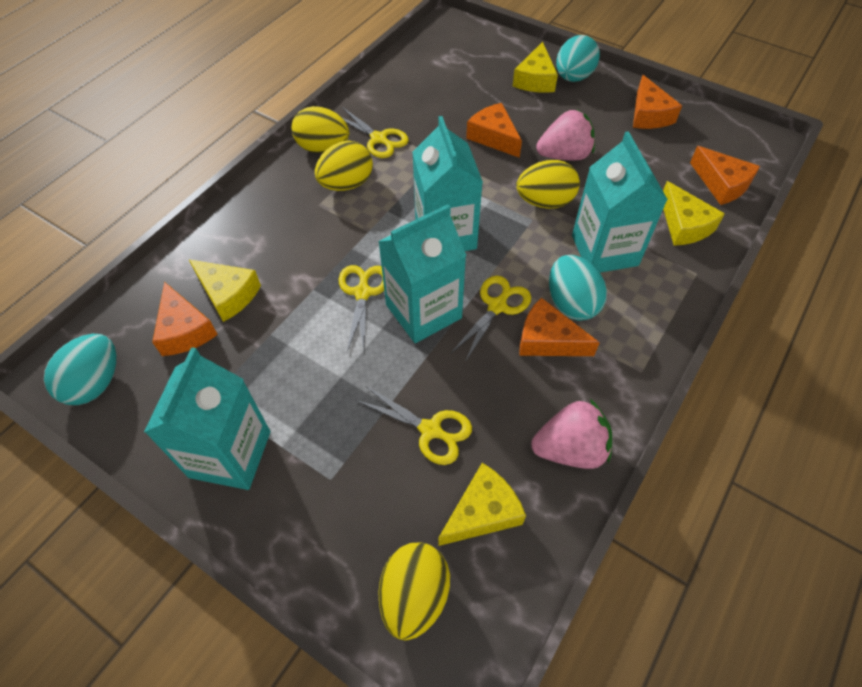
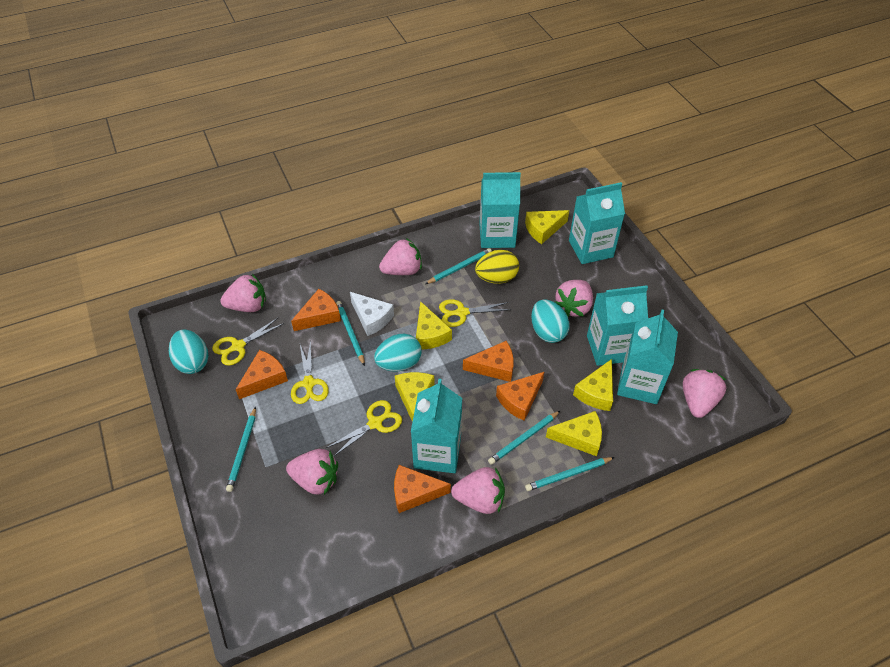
pink strawberry: [531,399,612,469] [536,110,595,161] = 2 -> [220,274,266,312] [286,449,338,495] [379,238,422,275] [451,467,505,514] [555,280,593,317] [683,369,726,418] = 6
turquoise carton: [144,347,270,490] [378,204,467,343] [412,116,483,251] [572,131,668,273] = 4 -> [411,379,462,473] [479,172,521,248] [569,182,625,264] [587,285,648,366] [617,310,678,404] = 5
turquoise pencil: none = 0 -> [226,406,256,492] [336,301,365,366] [425,248,492,284] [488,411,560,465] [525,457,615,491] = 5
white cheese: none = 0 -> [350,292,394,336] = 1
yellow cheese: [188,259,261,322] [438,463,526,546] [513,42,558,93] [663,181,725,246] = 4 -> [395,372,435,422] [416,301,452,349] [525,210,569,244] [546,411,602,456] [573,359,613,411] = 5
yellow egg: [292,106,349,153] [315,141,373,191] [378,542,450,641] [516,160,580,209] = 4 -> [475,250,519,284] = 1

